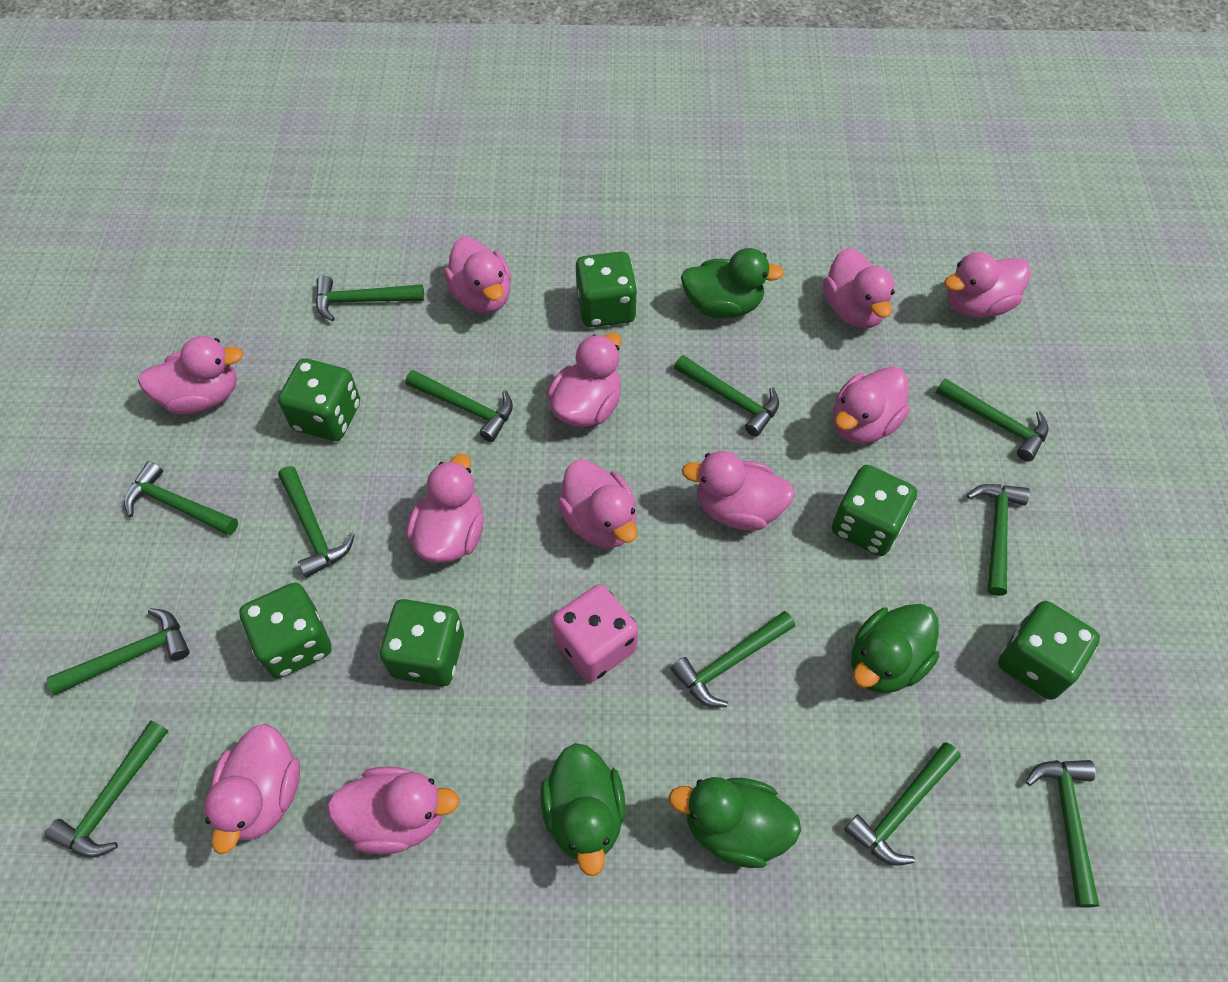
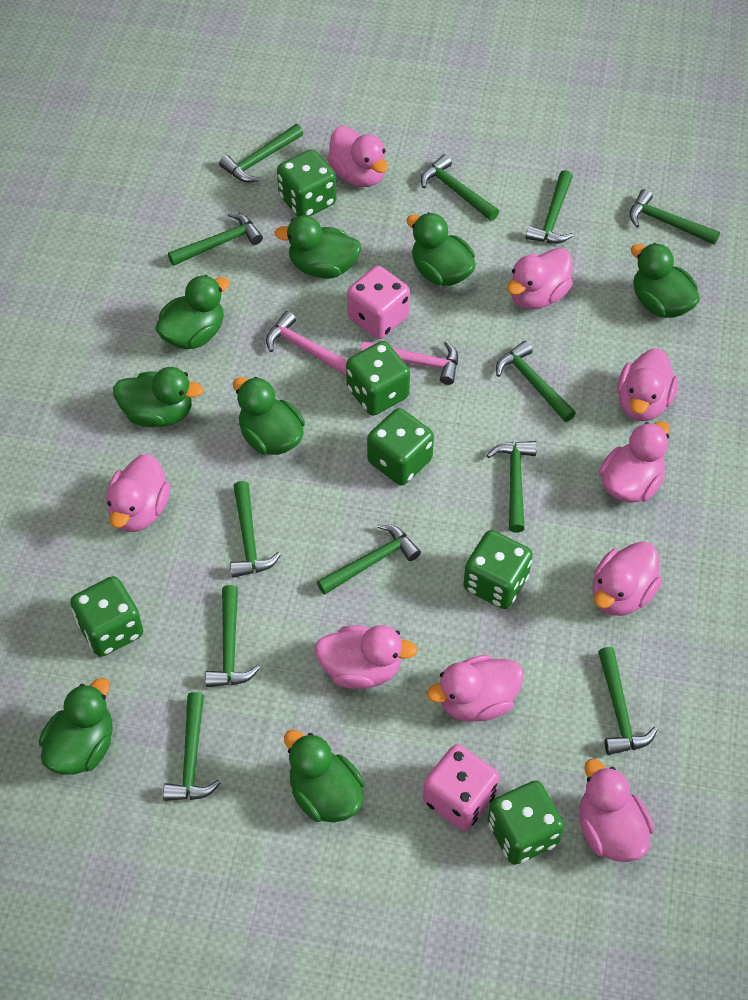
green duck: [540,743,626,876] [669,777,801,868] [681,248,784,318] [851,604,939,693] = 4 -> [39,678,113,775] [113,367,203,427] [155,275,230,349] [233,377,305,455] [274,215,361,279] [284,730,365,822] [406,212,476,286] [631,243,700,318] = 8
pink dice: [552,584,638,682] = 1 -> [347,266,410,339] [423,744,499,831] = 2
pink duck: [138,336,243,414] [204,724,300,855] [327,766,460,854] [406,454,484,563] [444,237,511,313] [547,333,622,427] [558,460,637,548] [682,451,795,530] [823,248,895,328] [833,366,910,444] [944,252,1031,318] = 11 -> [106,454,171,532] [315,625,417,689] [327,126,388,187] [427,655,524,721] [507,248,573,309] [580,759,654,862] [593,541,662,616] [599,421,670,503] [617,348,678,421] = 9
pink hammer: none = 0 -> [266,311,347,376] [361,341,458,385] = 2

